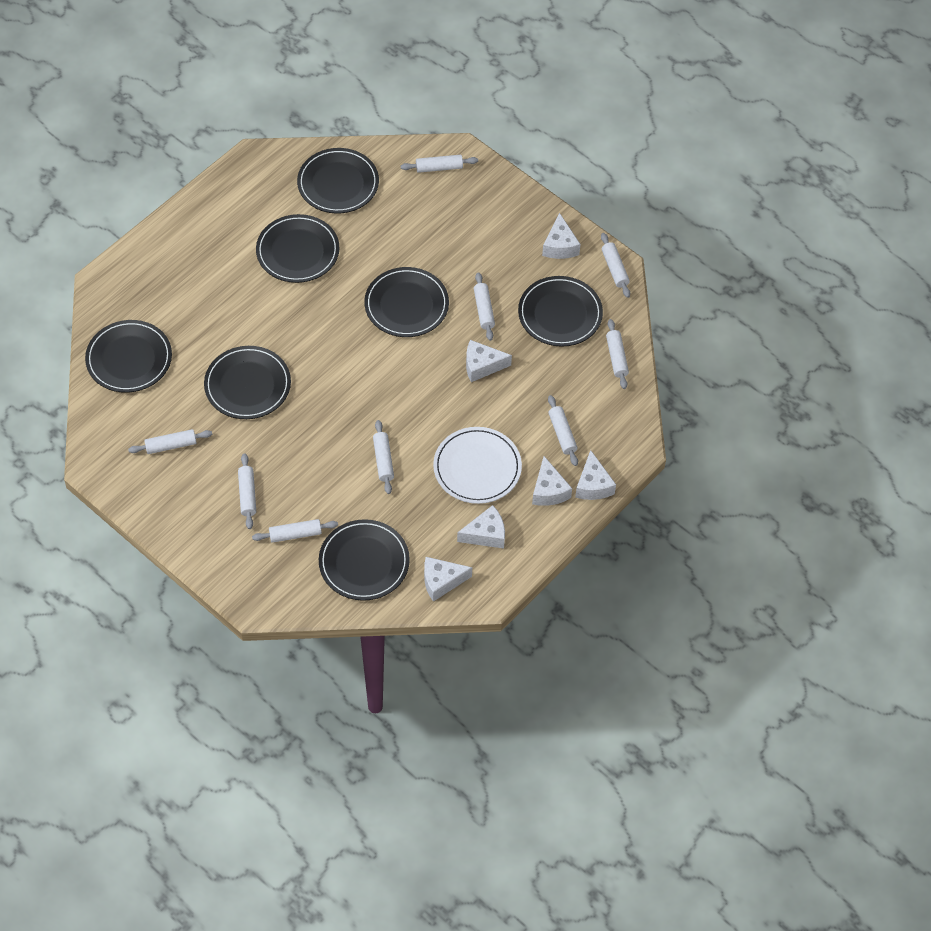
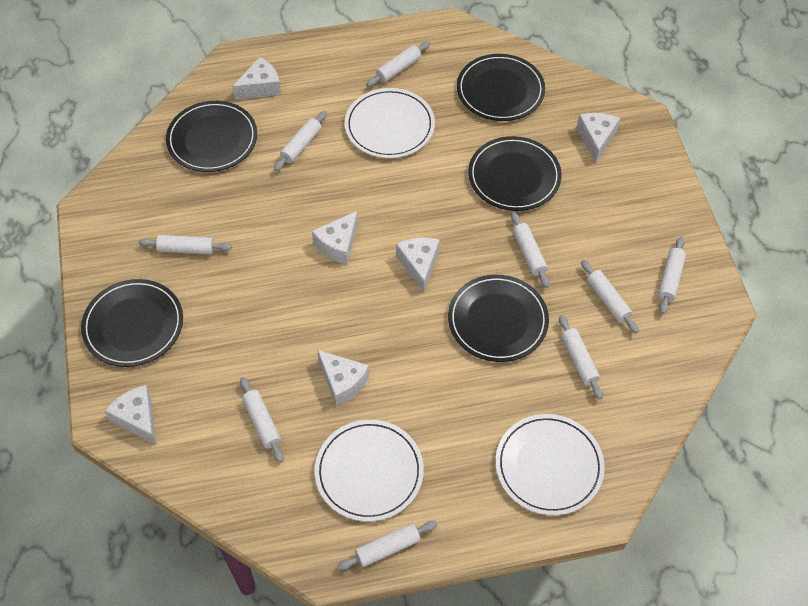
black plate: [85,320,172,393] [204,346,291,419] [256,214,339,283] [297,148,379,213] [319,519,410,601] [364,267,449,337] [518,276,603,347] = 7 -> [81,279,183,367] [166,101,257,172] [448,275,549,362] [457,54,545,121] [468,136,562,211] = 5
white plate: [433,427,522,504] = 1 -> [315,420,424,522] [345,88,435,158] [496,414,605,515] = 3

